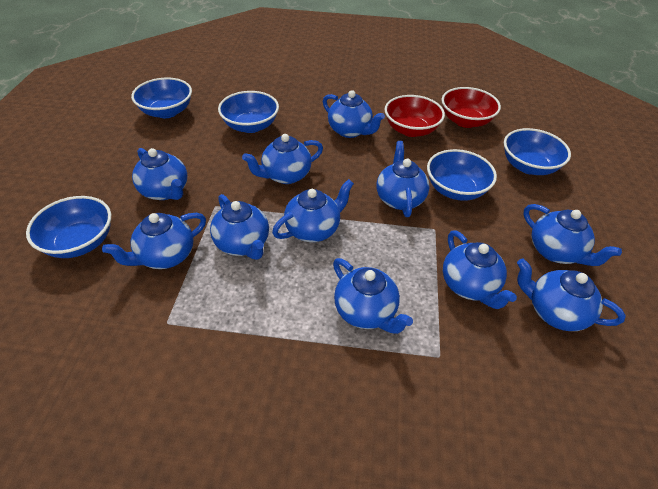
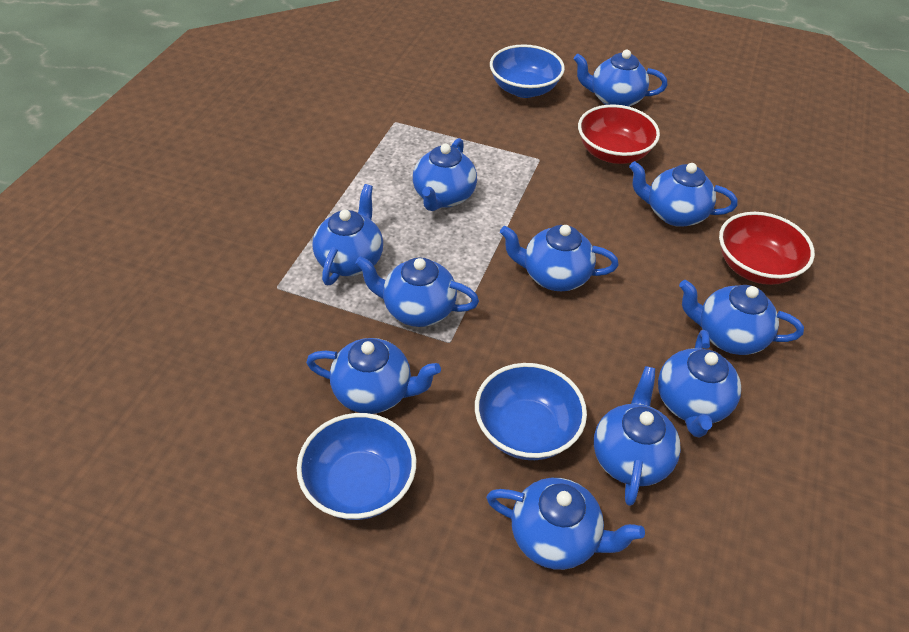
blue bowl: [26,196,111,258] [131,78,192,118] [218,91,279,133] [427,149,497,201] [504,128,571,175] = 5 -> [297,413,416,520] [475,363,587,460] [490,44,565,98] = 3

